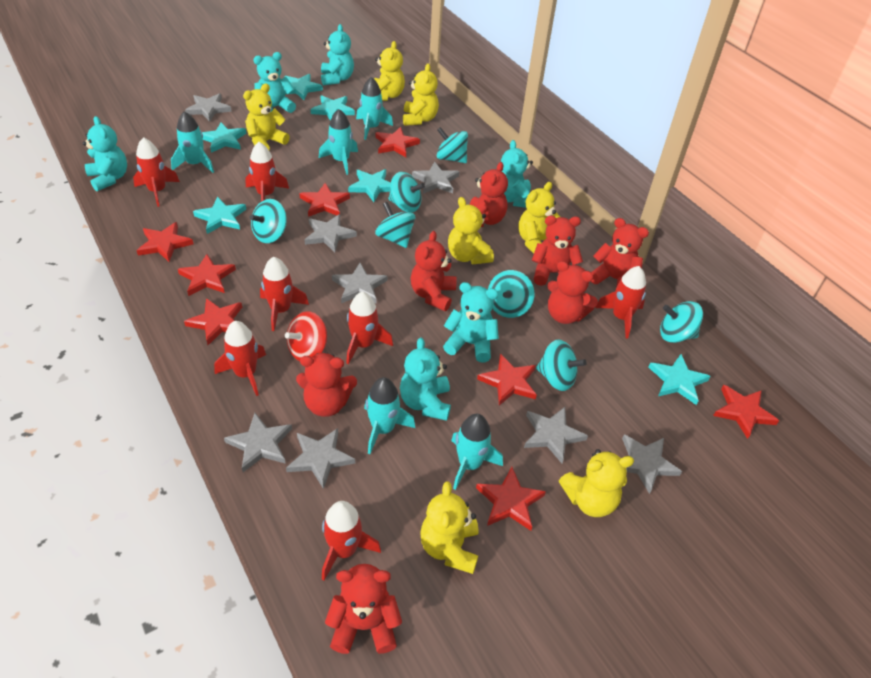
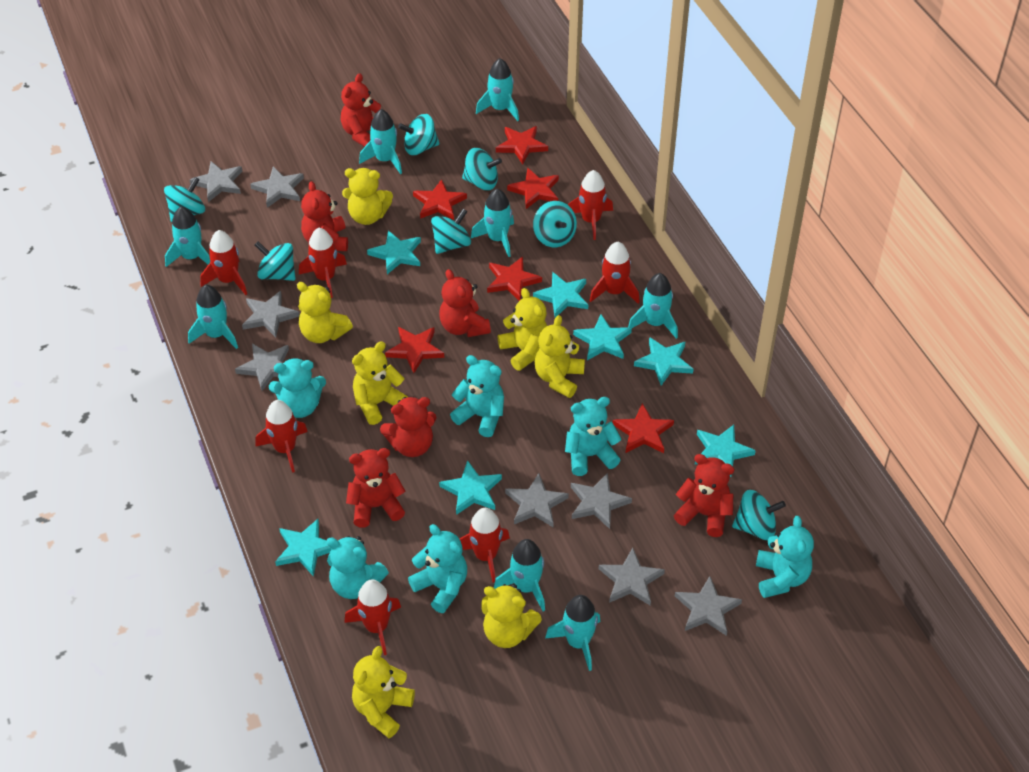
red spinning top: [285,311,327,361] = 1 -> none = 0
red star: [137,222,193,262] [178,254,236,296] [184,298,242,345] [299,183,350,217] [375,127,420,157] [476,467,546,531] [477,354,537,405] [713,385,779,439] = 8 -> [385,327,444,373] [413,179,467,220] [487,256,542,301] [496,126,548,164] [507,168,559,209] [613,403,674,453] = 6
red teddy bear: [296,352,357,417] [325,564,402,654] [410,231,457,311] [470,162,508,227] [532,216,583,286] [547,261,598,324] [591,218,649,288] = 7 -> [301,181,348,251] [341,73,381,147] [346,448,405,528] [380,397,436,457] [439,269,491,337] [674,454,734,537] = 6
turquoise rocket: [171,111,214,173] [319,109,358,175] [356,77,393,140] [364,377,415,454] [451,414,503,490] = 5 -> [165,207,210,267] [188,285,238,349] [359,109,402,174] [471,188,514,257] [476,58,519,121] [494,539,545,611] [545,595,600,671] [628,273,678,339] = 8
turquoise star: [193,197,246,234] [202,123,247,153] [285,74,323,100] [311,96,355,121] [348,169,391,202] [648,354,711,405] = 6 -> [275,519,332,577] [367,230,421,274] [439,460,502,515] [533,272,588,318] [573,314,632,360] [634,337,693,386] [695,425,756,477] = 7

